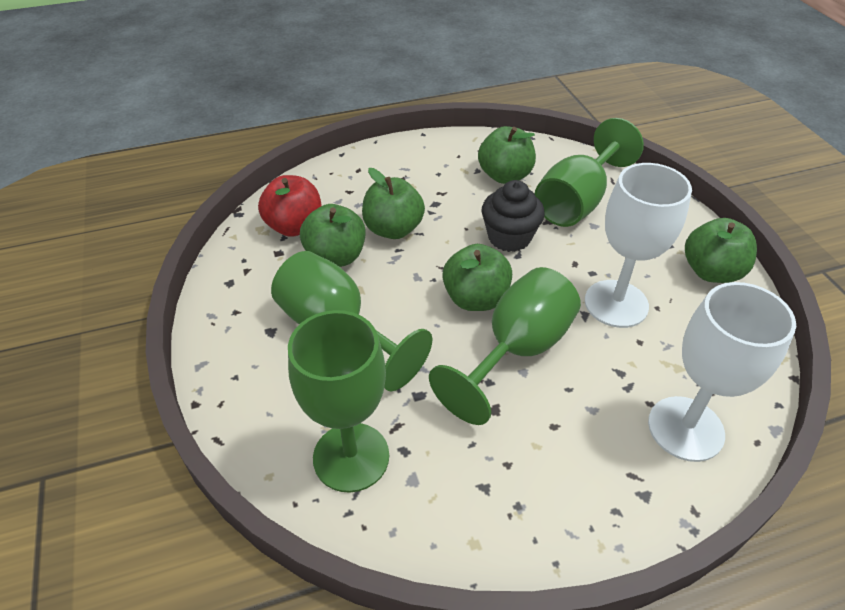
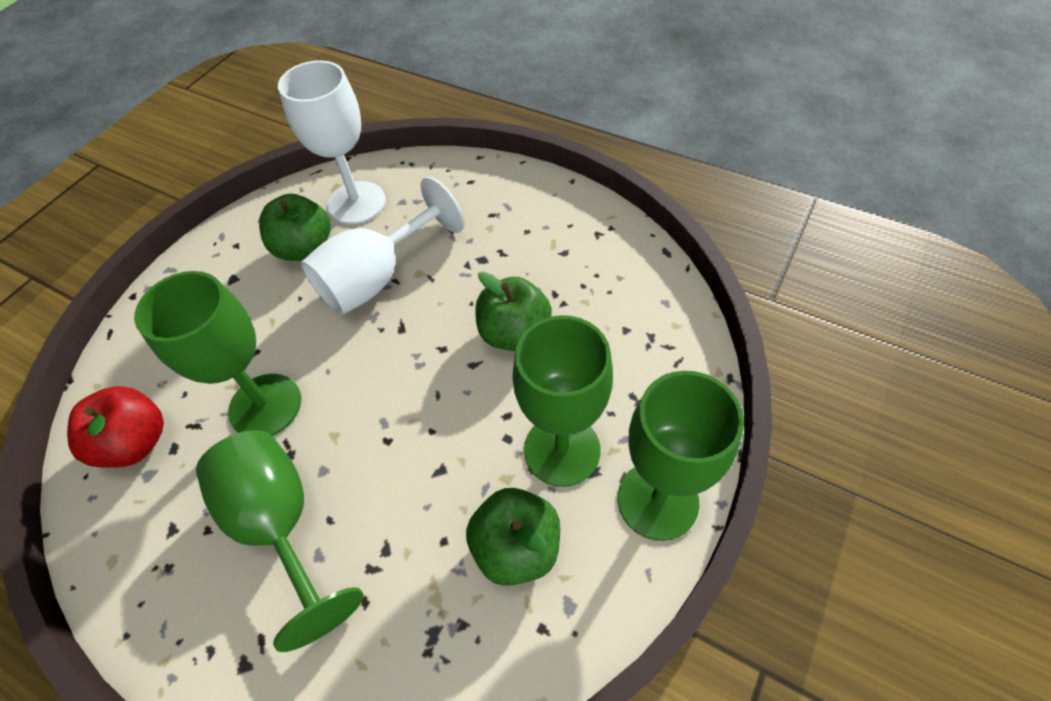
black cupcake: [482,180,545,252] = 1 -> none = 0
green apple: [300,204,366,267] [362,168,425,239] [442,244,512,311] [478,126,536,184] [685,218,757,283] = 5 -> [259,194,330,261] [466,488,560,586] [475,272,552,351] = 3

